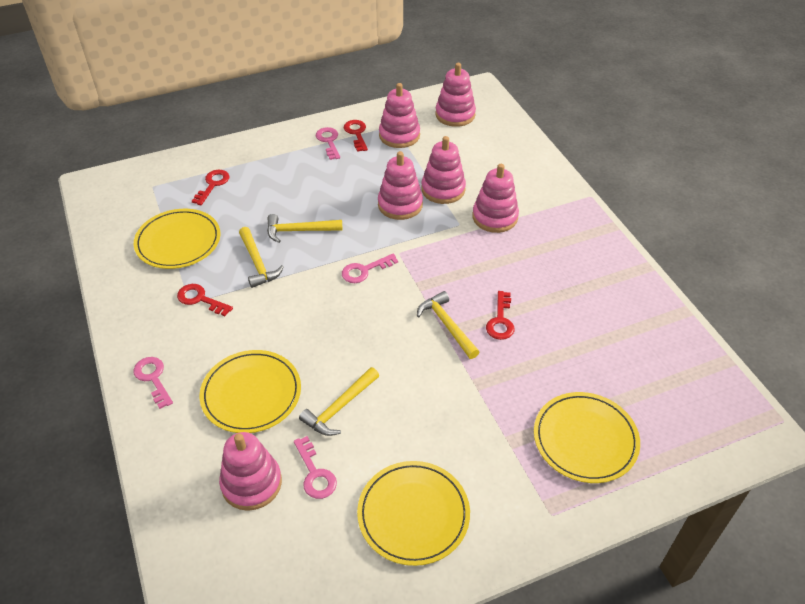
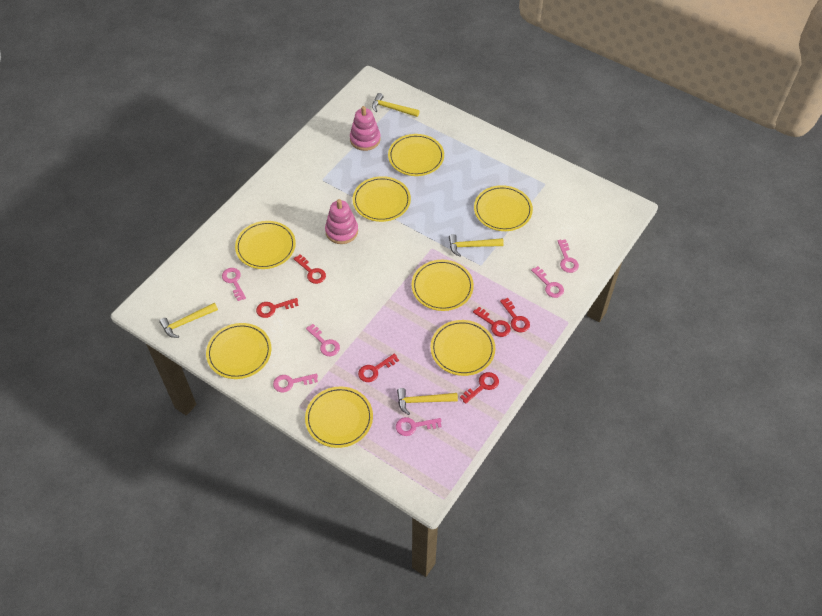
pink key: [133,357,173,409] [294,436,337,499] [316,127,340,160] [342,254,398,283] = 4 -> [222,268,246,301] [273,374,318,393] [306,324,340,356] [396,417,442,436] [531,266,564,298] [558,239,579,273] = 6
pink stacking toy: [219,432,282,511] [378,151,423,220] [379,83,420,148] [421,136,466,204] [435,63,476,127] [472,164,519,233] = 6 -> [325,199,358,244] [350,106,381,151] = 2
red key: [177,284,233,316] [192,170,229,205] [344,120,368,152] [486,291,514,340] = 4 -> [256,298,299,318] [293,254,326,284] [358,353,399,382] [460,372,499,404] [473,307,511,337] [500,298,530,332] = 6
yellow plate: [134,209,220,269] [200,350,301,433] [357,461,470,566] [534,392,640,483] = 4 -> [206,323,271,379] [235,221,296,269] [305,387,373,448] [353,176,411,222] [388,134,444,176] [412,260,474,311] [431,320,495,376] [474,185,533,231] = 8

